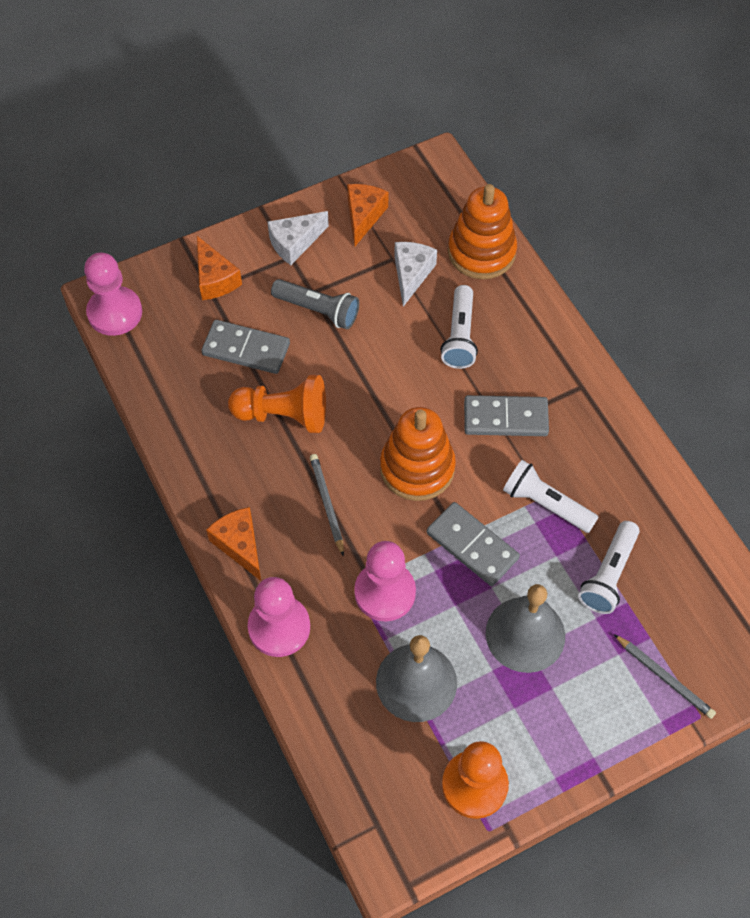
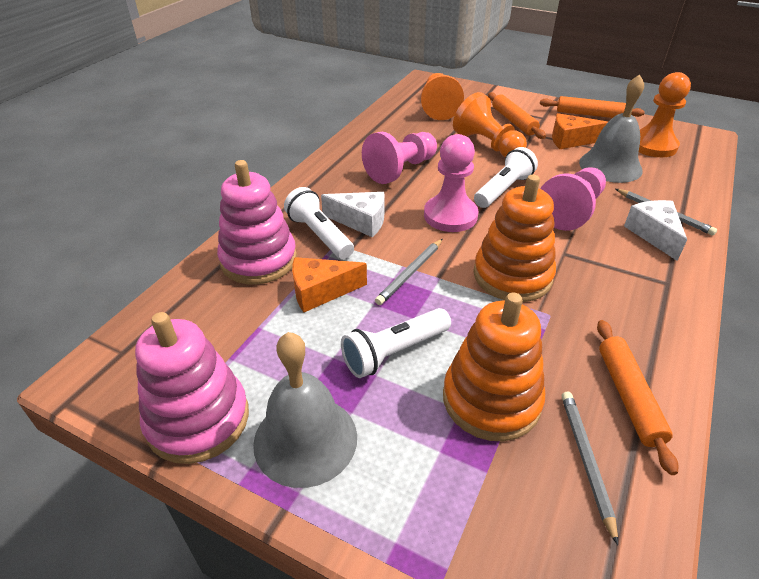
grey domino: [201,320,290,374] [427,502,520,586] [464,395,549,436] = 3 -> none = 0
grey flashlight: [271,279,359,329] = 1 -> none = 0
grey pencil: [310,454,344,557] [614,634,716,719] = 2 -> [375,239,443,305] [562,391,618,545] [616,189,717,236] = 3
orange cheese: [197,236,242,300] [206,507,261,581] [347,184,388,246] = 3 -> [292,257,367,312] [552,113,609,149] = 2
orange pawn: [228,375,326,433] [442,741,509,819] = 2 -> [421,73,464,120] [453,92,527,158] [639,72,691,157] = 3
orange rolling pin: none = 0 -> [488,92,546,139] [540,96,645,118] [597,320,678,475] = 3
pink stacking toy: none = 0 -> [135,312,249,464] [217,160,297,284] = 2

